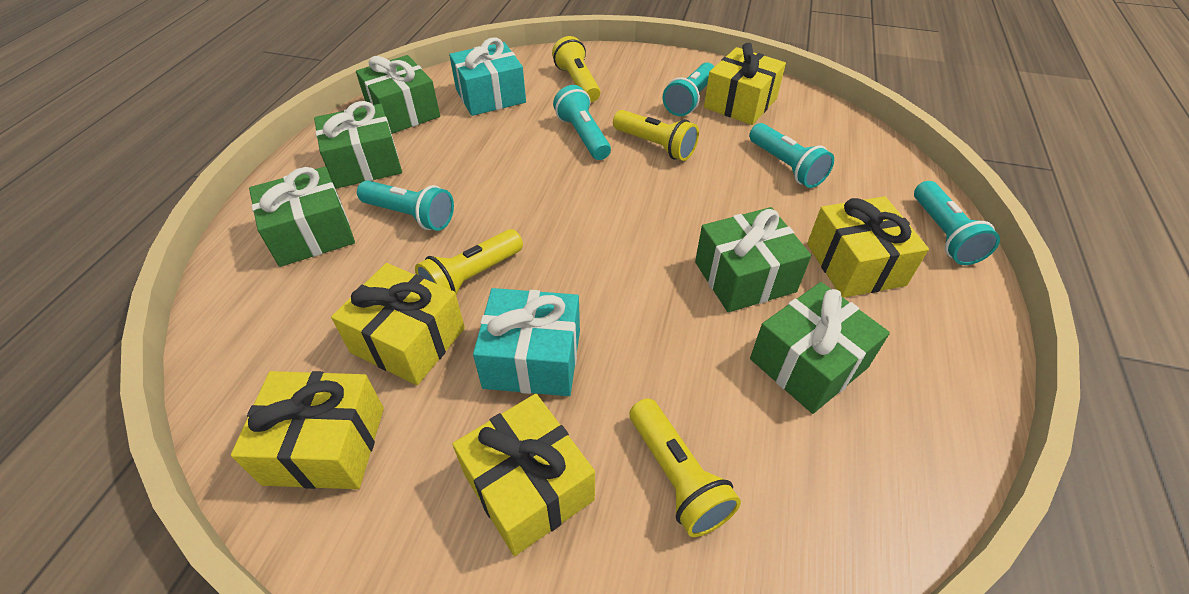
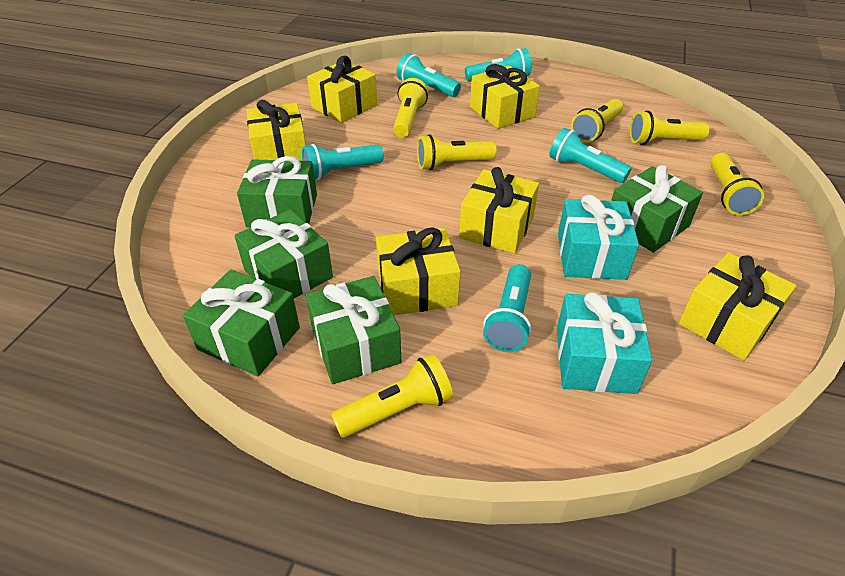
yellow flashlight: [415,229,523,294] [552,36,600,102] [613,110,699,161] [629,398,741,537] = 4 -> [331,354,453,438] [393,78,428,138] [417,134,497,170] [571,99,623,143] [629,111,710,145] [710,153,764,215] = 6
yellow gift: [231,371,384,489] [331,263,465,385] [452,394,595,556] [704,43,786,125] [807,196,929,298] = 5 -> [247,100,306,161] [307,56,377,123] [376,228,461,315] [459,167,539,254] [470,64,540,129] [679,252,797,361] = 6

